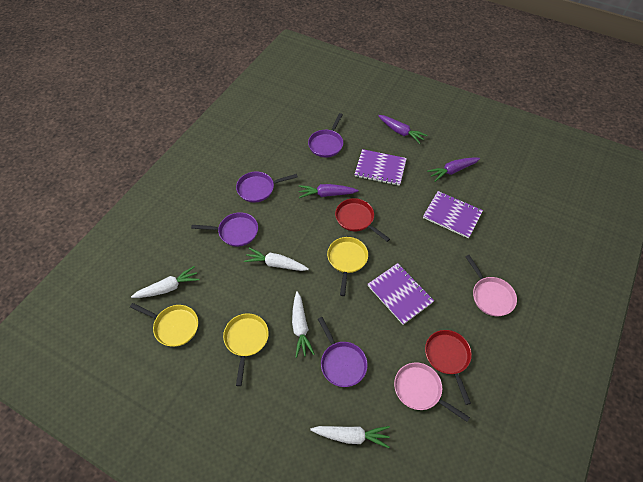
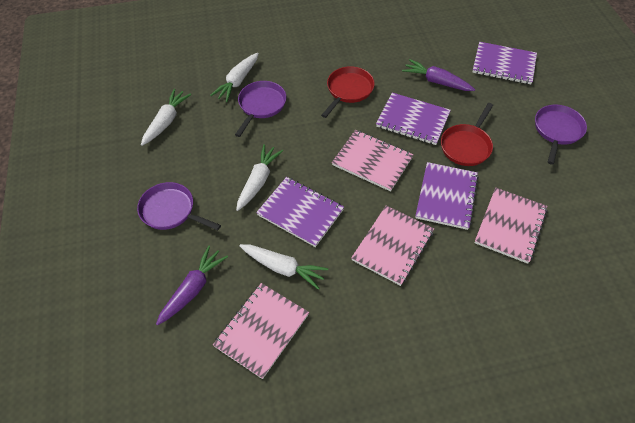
pink notebook: none = 0 -> [213,283,309,379] [332,130,413,191] [351,205,434,286] [475,188,548,264] = 4
pink pan: [394,363,470,422] [465,255,517,316] = 2 -> none = 0
purple carrot: [299,184,358,198] [378,115,428,144] [427,157,480,182] = 3 -> [156,245,228,326] [402,59,475,91] = 2
purple notebook: [354,149,407,186] [368,263,434,325] [423,191,483,238] = 3 -> [256,177,344,247] [376,93,451,145] [415,162,479,230] [472,42,537,84] = 4
purple pan: [191,212,258,247] [236,172,298,202] [308,113,343,157] [318,317,368,387] = 4 -> [137,182,221,230] [235,81,286,137] [535,105,587,165] = 3
yellow pan: [130,303,198,347] [223,313,269,386] [327,237,368,296] = 3 -> none = 0

